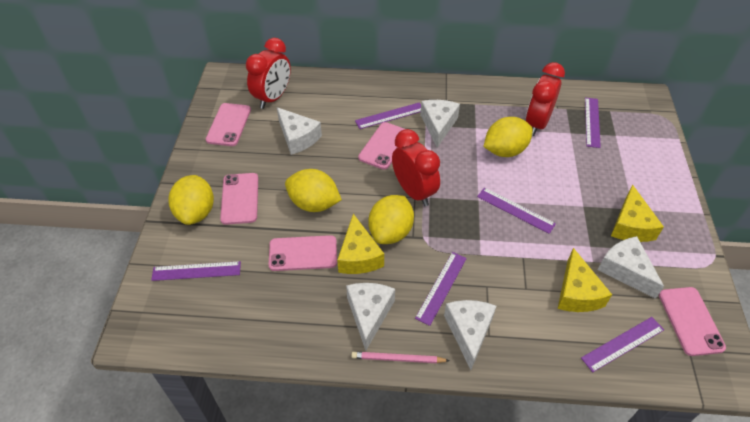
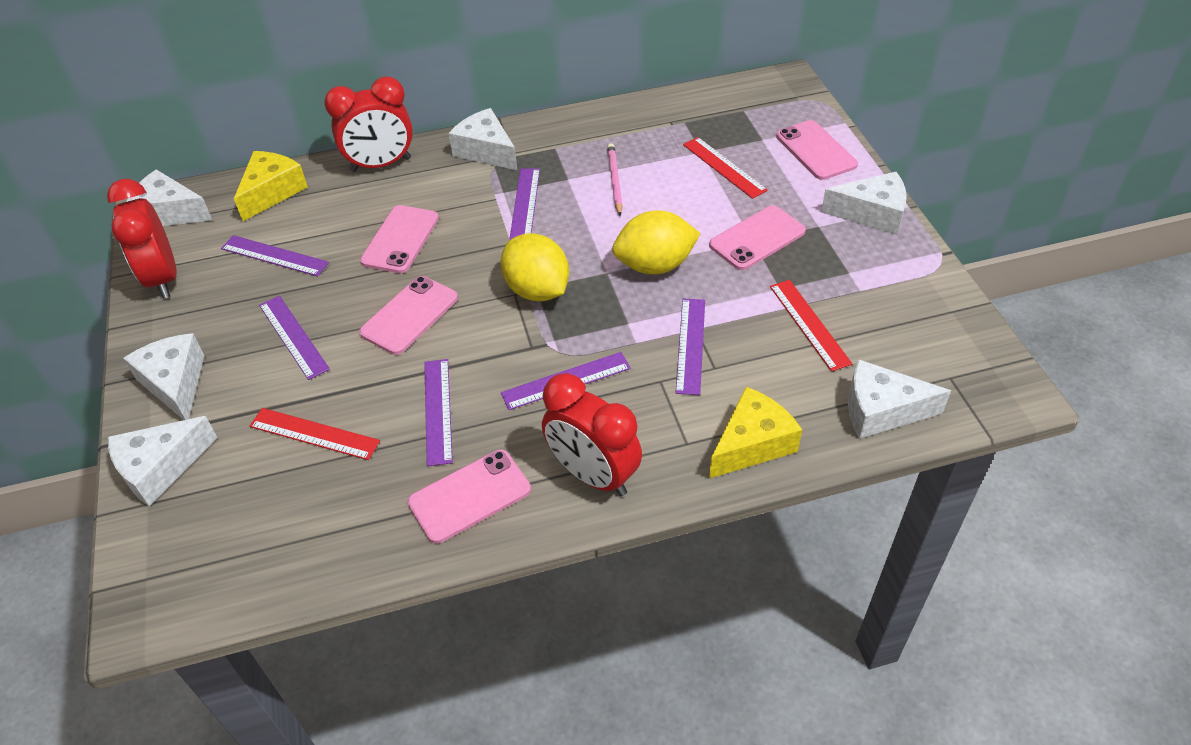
red ruler: none = 0 -> [249,408,380,460] [683,137,768,199] [770,280,852,372] = 3
white cheese: [277,107,322,155] [346,283,395,351] [420,100,460,148] [444,300,496,370] [598,236,664,299] = 5 -> [108,416,218,506] [123,333,205,420] [126,169,212,226] [449,108,518,170] [821,172,907,235] [848,359,951,439] = 6
yellow cheese: [337,214,384,274] [558,248,612,312] [611,184,664,242] = 3 -> [234,151,308,221] [709,387,802,479] = 2
yellow lemon: [168,175,214,225] [285,169,342,212] [368,195,414,244] [484,117,533,157] = 4 -> [501,233,569,302] [612,210,701,274] = 2

